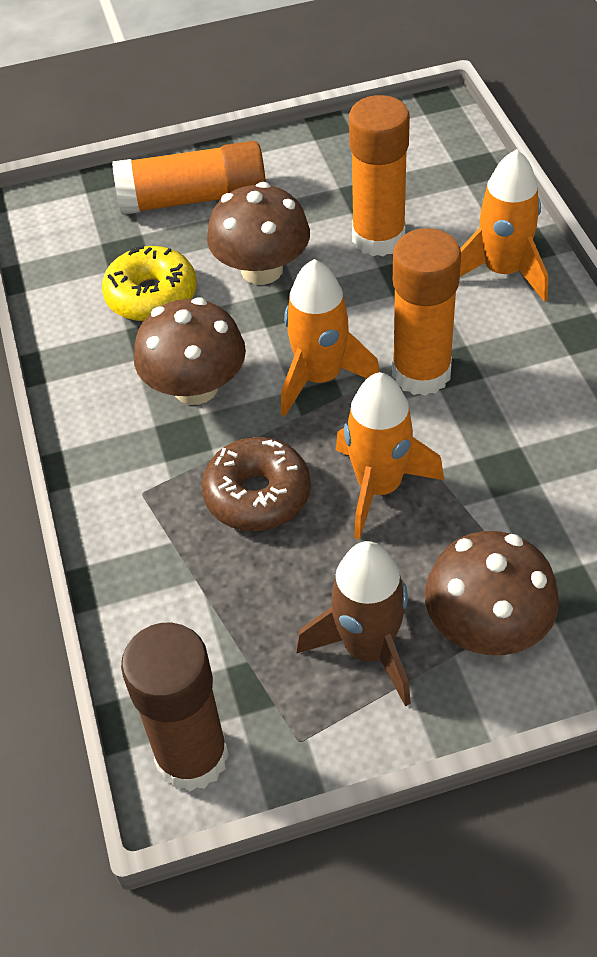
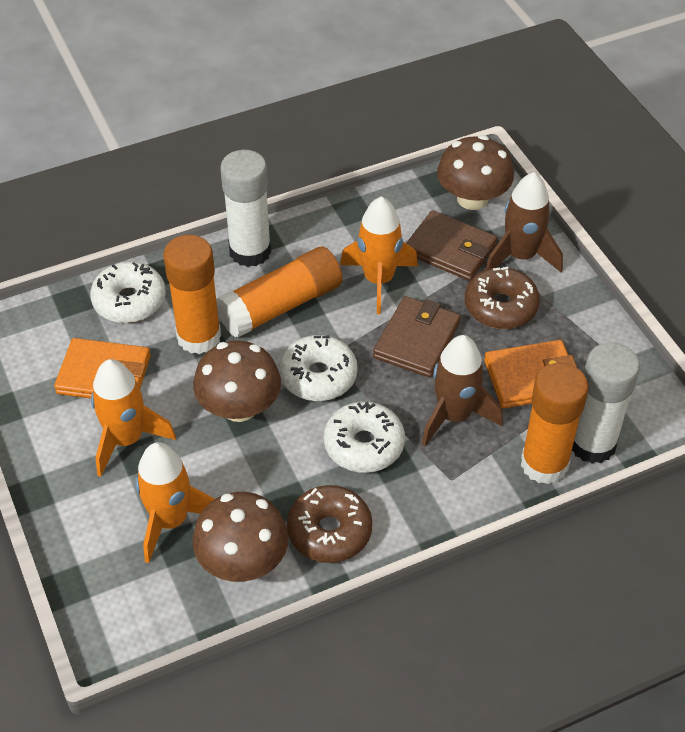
brown donut: [202,437,311,531] = 1 -> [287,485,372,563] [465,266,540,329] = 2
brown glue stick: [121,623,229,792] = 1 -> none = 0
brown rocket: [296,541,411,707] = 1 -> [422,335,503,446] [486,172,563,272] = 2
brown wallet: none = 0 -> [373,296,461,378] [406,210,497,281] = 2
orange wallet: none = 0 -> [54,338,151,399] [484,340,577,408] = 2
white donut: none = 0 -> [90,262,166,323] [279,335,358,401] [324,401,405,473] = 3
white glue stick: none = 0 -> [220,150,271,267] [572,342,640,464] = 2
yellow donut: [102,246,197,321] = 1 -> none = 0

